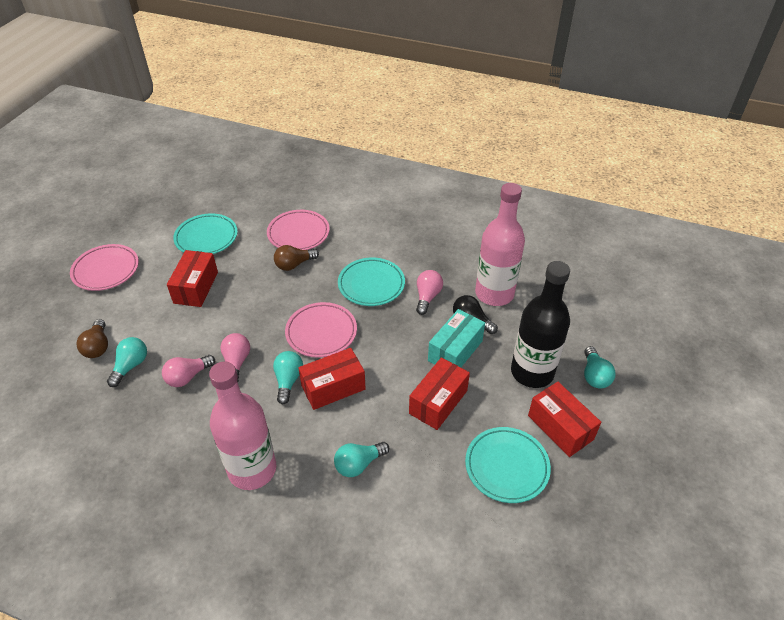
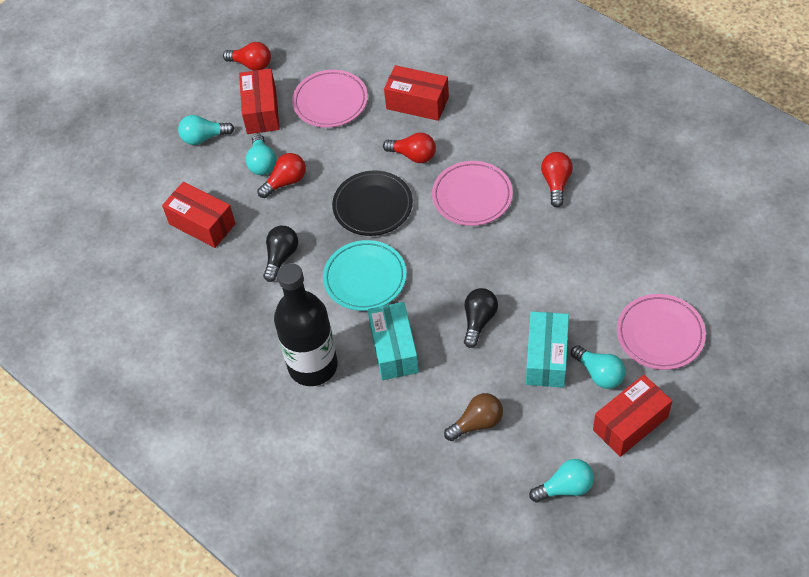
black light bulb: [453,295,498,334] = 1 -> [263,226,298,282] [464,288,498,348] = 2
black plate: none = 0 -> [332,171,413,236] = 1
brown light bulb: [76,319,108,358] [274,245,319,271] = 2 -> [444,393,503,441] = 1
pink bottle: [209,361,276,490] [475,183,525,306] = 2 -> none = 0
pink light bulb: [162,355,215,387] [220,333,250,382] [416,270,443,315] = 3 -> none = 0
red light bulb: none = 0 -> [223,42,271,70] [257,153,306,198] [383,132,436,163] [541,152,573,207] = 4
turquoise box: [428,309,485,367] = 1 -> [368,302,419,380] [526,311,569,388] = 2
turquoise plate: [173,213,238,254] [338,258,405,306] [465,427,551,503] = 3 -> [323,240,406,311] = 1

